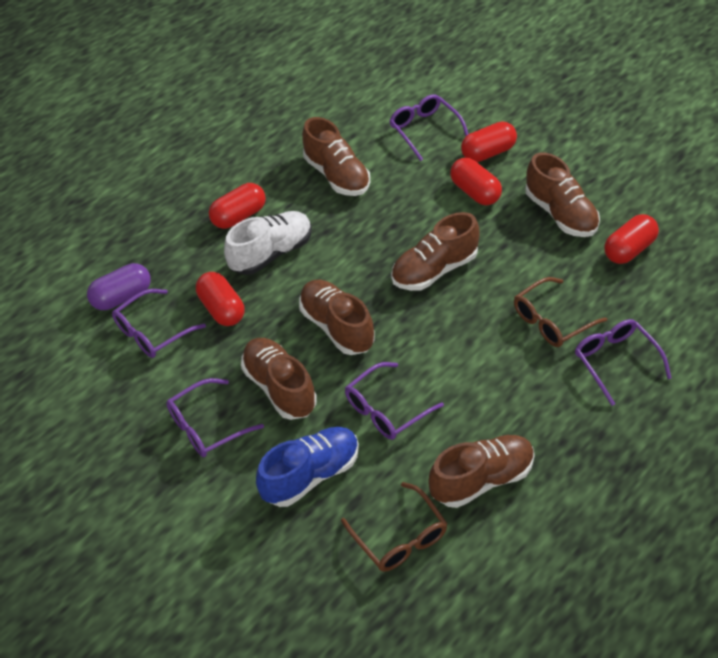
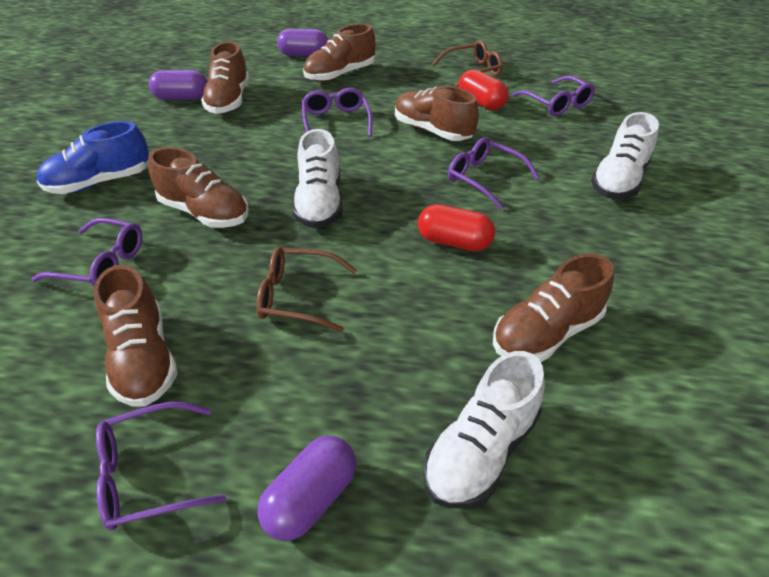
purple capsule: [87,263,151,310] = 1 -> [149,70,207,100] [258,436,356,541] [277,29,328,56] = 3
red capsule: [196,272,244,326] [209,183,266,229] [450,158,502,205] [461,121,517,162] [604,214,659,264] = 5 -> [418,204,495,251] [459,69,509,110] = 2
white shoe: [224,211,312,275] = 1 -> [292,129,343,228] [423,351,545,509] [591,112,659,199] = 3

